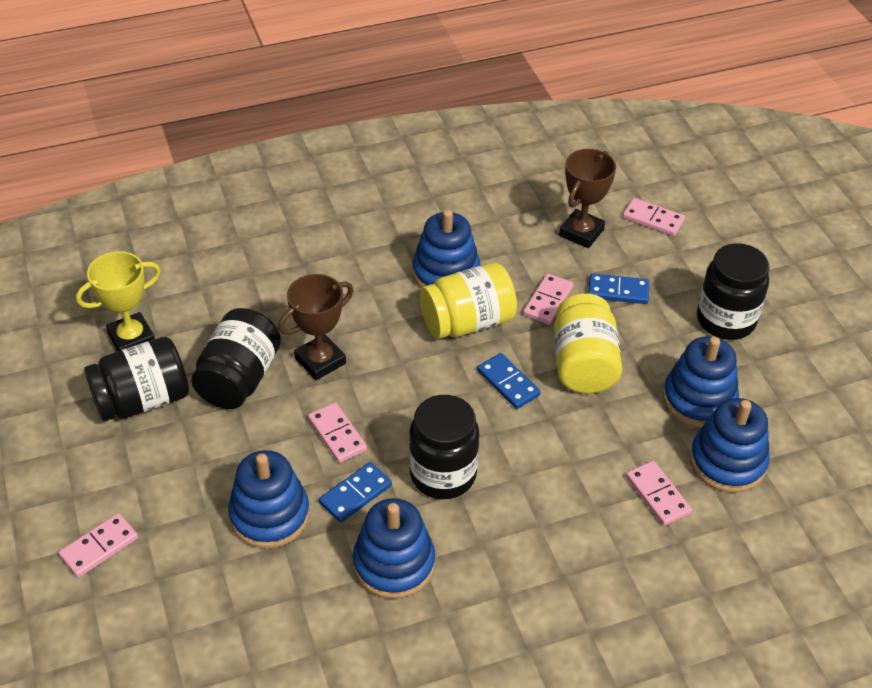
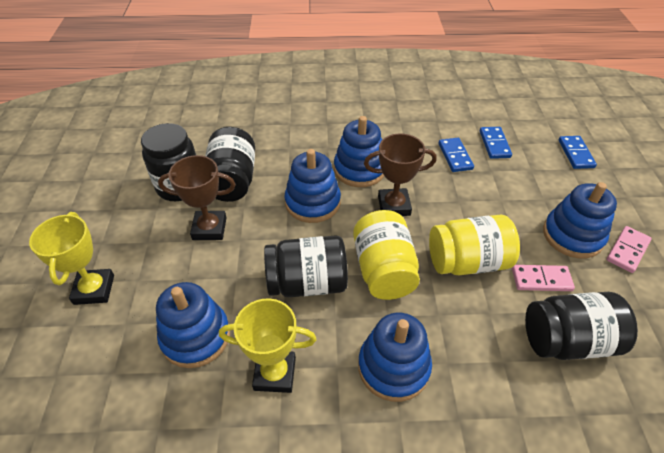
pink domino: [59,513,138,578] [308,402,367,463] [523,273,573,325] [623,198,685,236] [626,461,692,526] = 5 -> [512,265,575,291] [607,226,652,273] = 2
yellow trophy: [76,251,161,351] = 1 -> [29,212,114,305] [219,298,317,393] = 2

